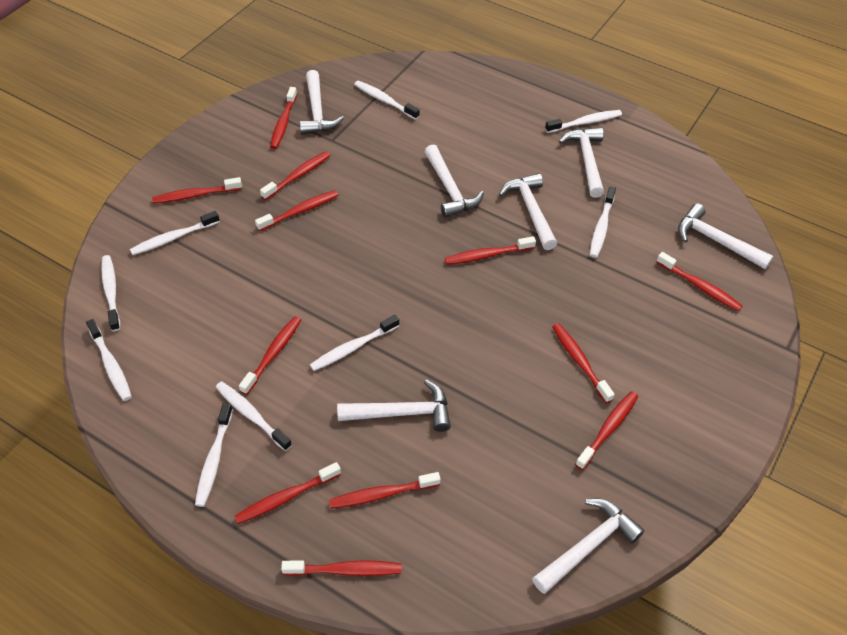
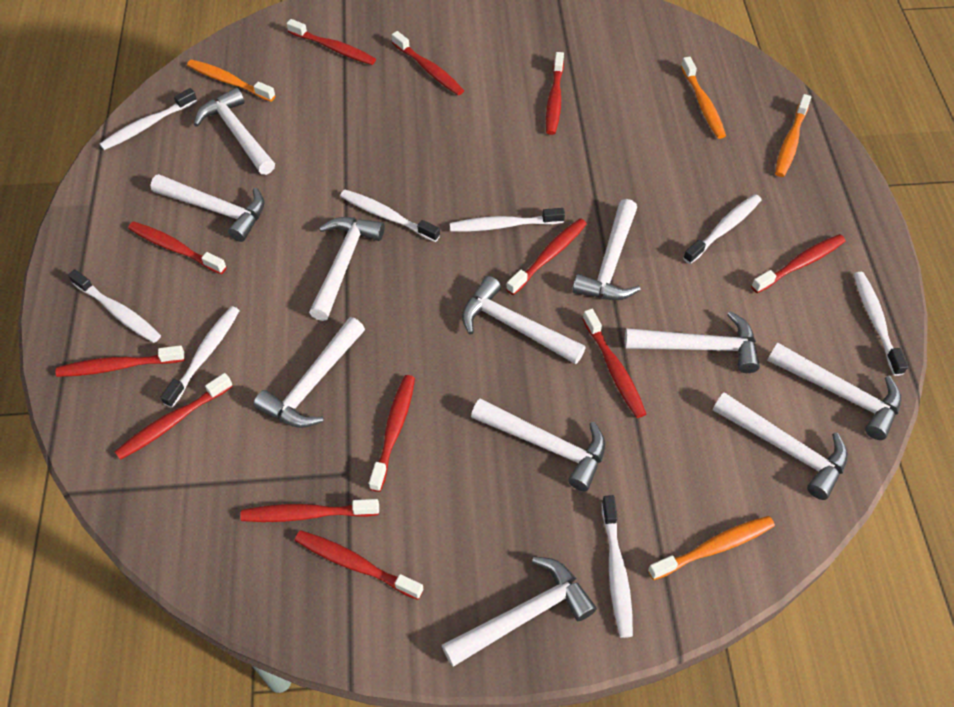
orange toothbrush: none = 0 -> [187,59,276,102] [648,516,775,580] [681,57,726,139] [775,94,811,177] = 4
white hammer: [300,70,344,135] [337,380,451,432] [424,144,484,218] [499,173,557,250] [532,499,644,594] [559,127,604,198] [678,203,773,269] = 7 -> [151,174,265,242] [194,88,275,175] [253,317,365,428] [309,217,385,321] [442,557,597,667] [462,276,585,364] [471,399,605,491] [572,199,641,300] [625,311,760,373] [713,392,848,500] [767,343,901,440] = 11
white toothbrush: [86,319,132,401] [101,255,120,331] [130,211,220,255] [195,403,233,507] [216,381,292,451] [310,315,399,371] [354,81,420,120] [545,110,622,133] [590,187,616,258] = 9 -> [68,269,161,343] [99,88,197,150] [161,306,240,408] [340,190,440,242] [450,208,565,232] [602,495,633,638] [683,194,761,264] [854,272,908,376] = 8

